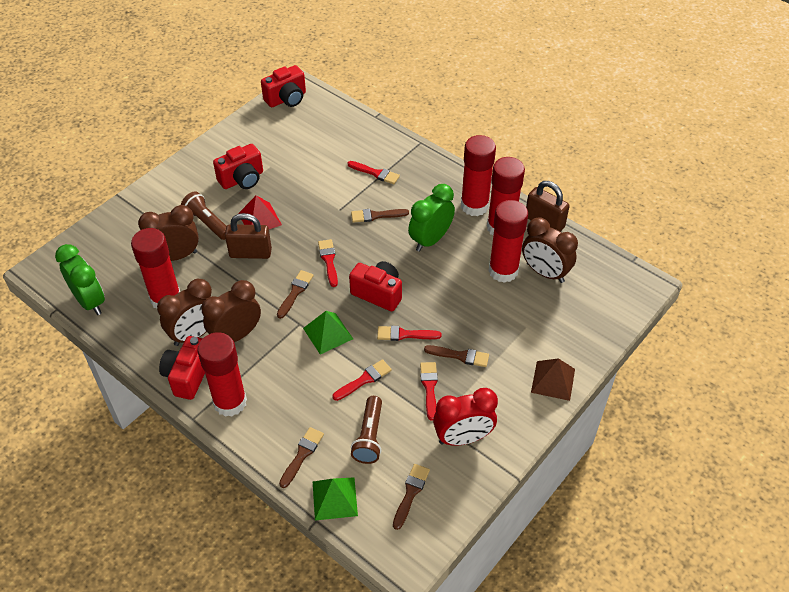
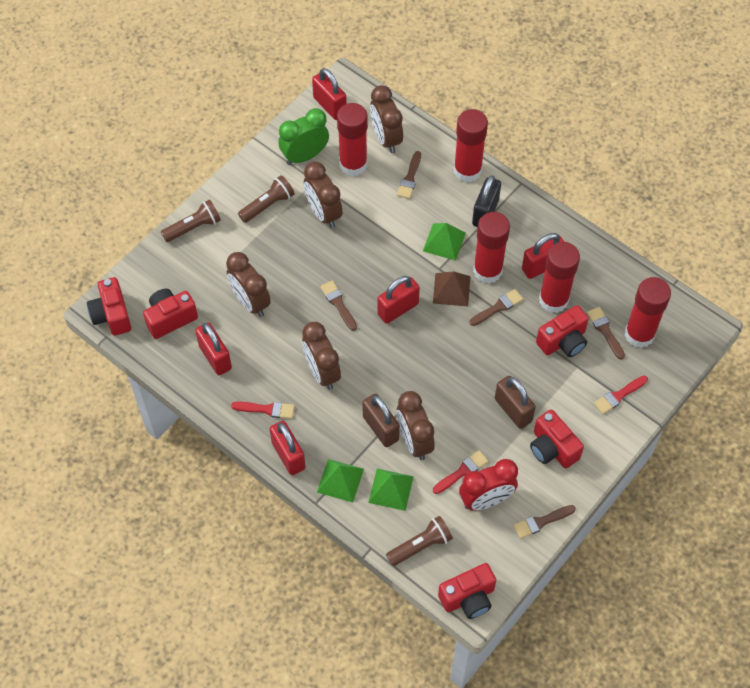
black padlock: none = 0 -> [472,175,501,227] = 1
brown clock: [138,205,199,261] [157,279,212,346] [201,280,261,342] [522,217,578,283] = 4 -> [226,252,271,317] [302,322,341,390] [304,162,342,228] [370,85,403,153] [396,391,435,460] = 5
brown flashlight: [181,191,227,240] [351,396,382,464] = 2 -> [161,199,221,242] [238,175,295,223] [386,516,453,566] = 3
green clock: [55,244,105,315] [408,184,455,252] = 2 -> [278,108,329,165] = 1
green pyramid: [303,311,353,355] [313,477,358,520] = 2 -> [317,459,364,502] [368,469,414,511] [423,223,466,261] = 3
red brush: [318,239,338,287] [333,359,392,401] [348,161,400,184] [377,326,442,341] [420,362,438,421] = 5 -> [231,402,295,419] [433,450,488,494] [594,376,648,414] = 3
red camera: [159,336,205,400] [213,144,263,189] [261,65,306,107] [349,261,402,311] = 4 -> [87,277,131,336] [143,289,198,339] [438,563,496,619] [530,410,584,468] [536,305,589,357] = 5
red padlock: none = 0 -> [195,322,232,375] [270,421,306,475] [312,68,347,120] [377,276,420,324] [522,233,564,279] = 5
red pyramid: [238,195,282,229] = 1 -> none = 0

